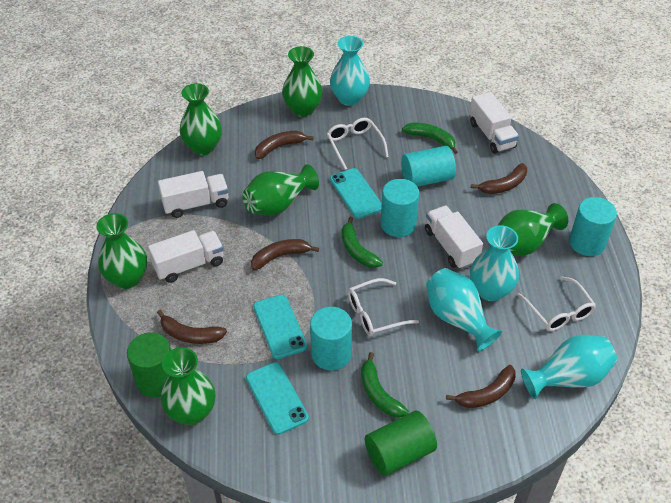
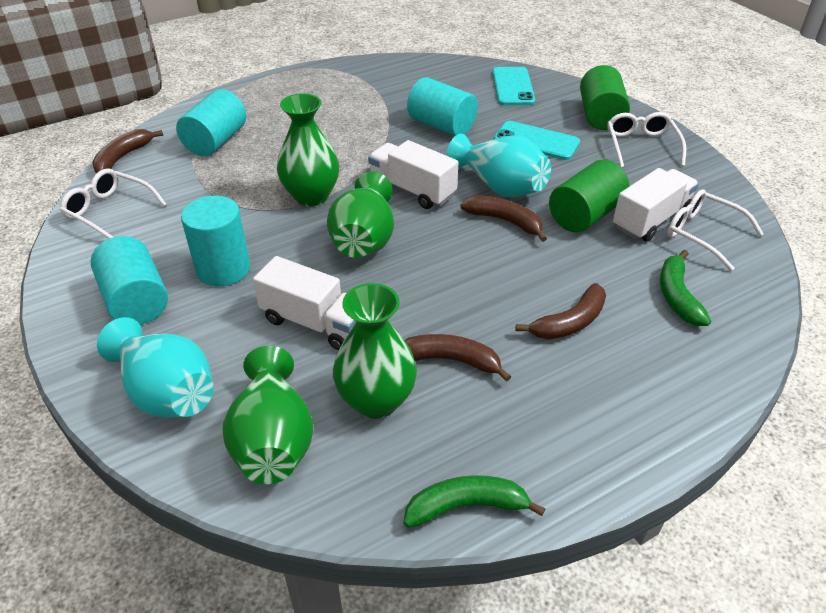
brown banana: [157,310,227,344] [251,239,319,270] [255,131,313,159] [446,365,516,408] [471,163,527,194] = 5 -> [92,129,163,173] [404,334,511,382] [460,196,547,242] [515,283,606,340] = 4
green banana: [342,217,383,268] [361,352,409,418] [402,122,458,154] = 3 -> [404,475,545,528] [660,250,711,326] = 2
green vase: [97,213,147,289] [161,347,215,425] [180,83,222,155] [242,164,319,216] [282,46,323,117] [498,203,568,256] = 6 -> [222,346,313,484] [277,93,339,206] [327,171,394,258] [333,283,417,419] = 4
turquoise phone: [246,362,309,435] [253,295,307,359] [330,168,382,219] = 3 -> [492,67,535,105] [494,121,580,160] = 2
turquoise vase: [330,36,370,106] [426,268,502,351] [470,225,519,301] [521,335,617,399] = 4 -> [97,317,214,418] [447,134,551,197] = 2
white truck: [148,230,224,283] [158,171,229,218] [425,205,483,269] [469,92,519,154] = 4 -> [253,256,356,350] [368,140,458,209] [613,168,699,242] = 3

